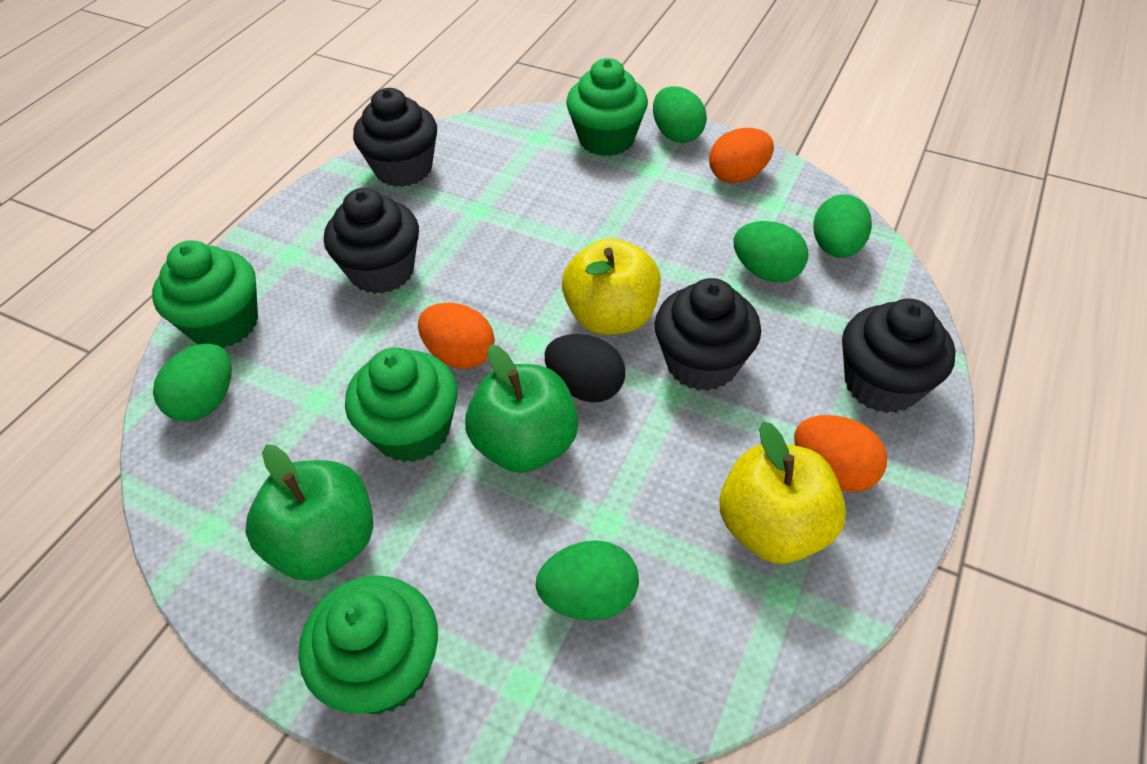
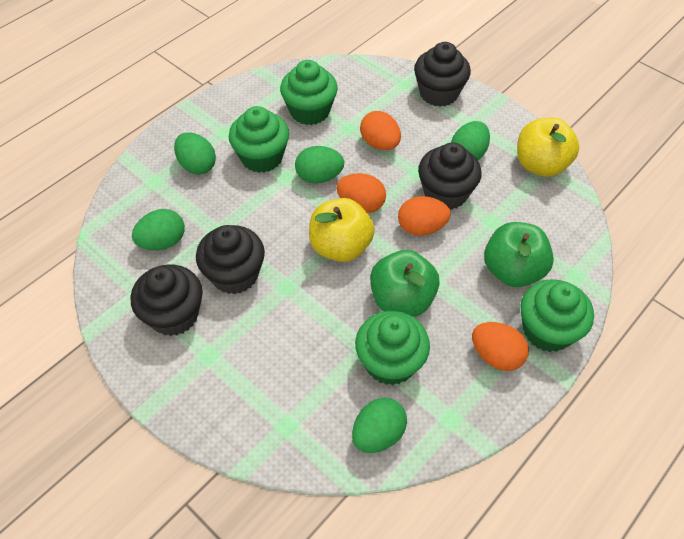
black egg: [545,334,625,402] = 1 -> none = 0
orange egg: [418,303,494,369] [709,128,774,183] [794,415,887,492] = 3 -> [336,173,386,213] [360,111,401,150] [398,196,451,236] [472,322,529,371] = 4

